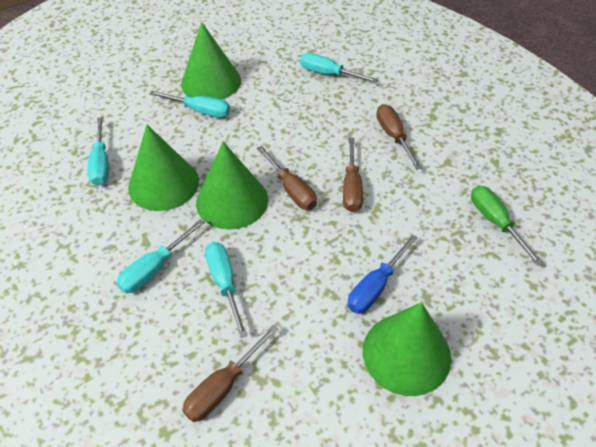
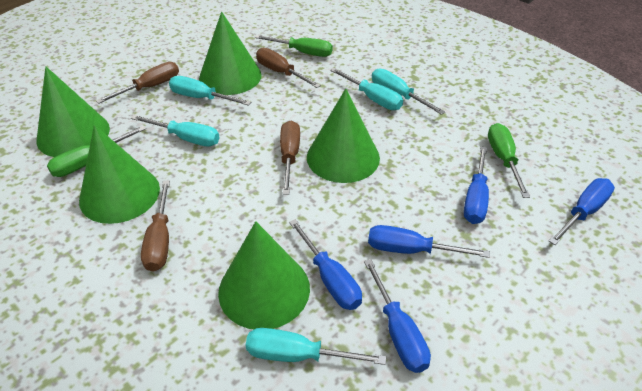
blue screwdriver: [348,234,418,314] = 1 -> [289,219,362,310] [364,259,431,373] [368,225,490,258] [464,146,489,224] [549,178,615,245] = 5
green cone: [128,125,199,211] [181,22,241,100] [196,142,268,230] [363,302,451,396] = 4 -> [37,66,110,157] [79,125,160,224] [199,11,262,95] [218,221,310,329] [307,89,380,183] = 5
green screwdriver: [471,186,543,266] = 1 -> [47,126,146,177] [255,35,333,57] [488,123,530,198] = 3

